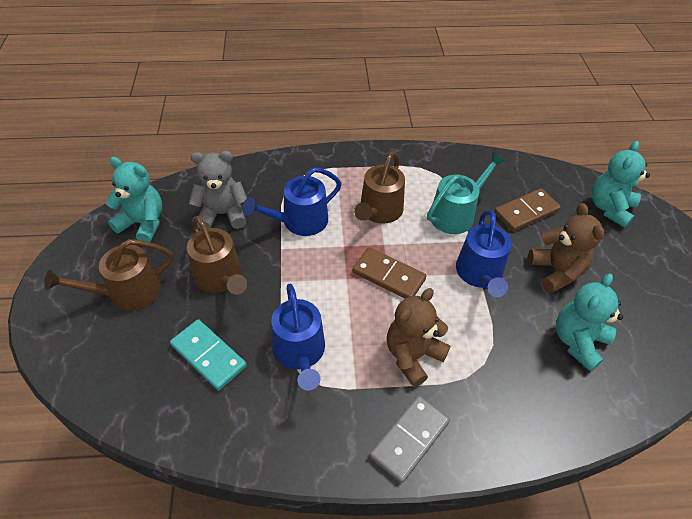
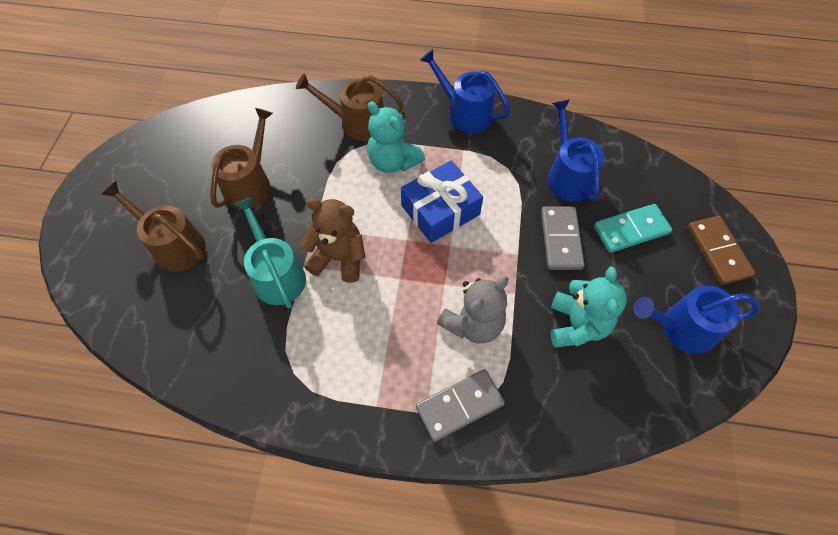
blue gift: none = 0 -> [401,160,483,243] = 1
brown domino: [353,247,426,299] [494,188,561,232] = 2 -> [688,216,756,285] = 1
brown teddy bear: [387,288,450,387] [528,203,605,293] = 2 -> [300,199,366,283] = 1
grey domino: [370,395,450,483] = 1 -> [416,369,505,442] [541,207,585,270] = 2
turquoise teddy bear: [105,157,163,242] [556,274,623,372] [592,141,650,228] = 3 -> [367,101,425,173] [551,266,627,348] = 2

